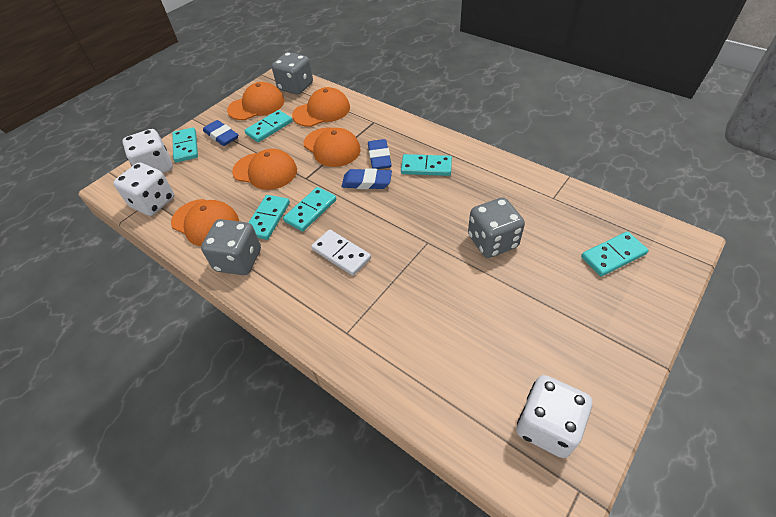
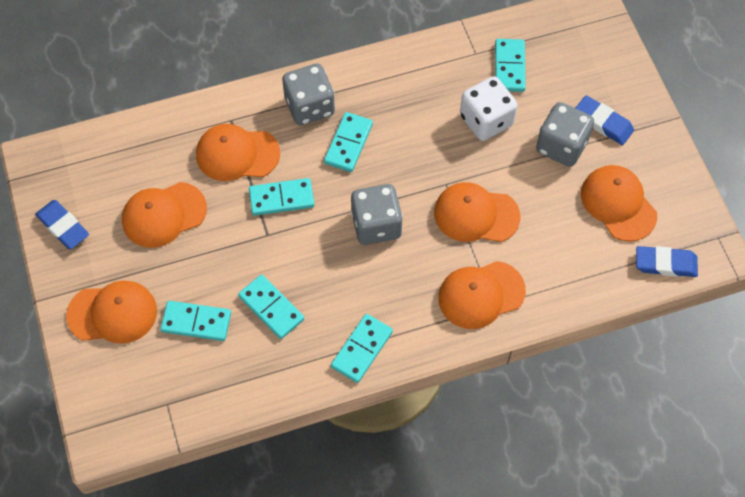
orange cap: [171,199,239,246] [227,82,284,120] [232,149,297,190] [292,87,350,127] [304,127,361,167] = 5 -> [66,281,157,344] [122,182,207,248] [196,124,280,181] [434,182,521,242] [438,261,526,329] [581,165,657,242] = 6
white dice: [113,162,174,216] [122,129,173,173] [517,375,592,458] = 3 -> [460,76,518,141] = 1
white domino: [311,230,371,276] = 1 -> none = 0

